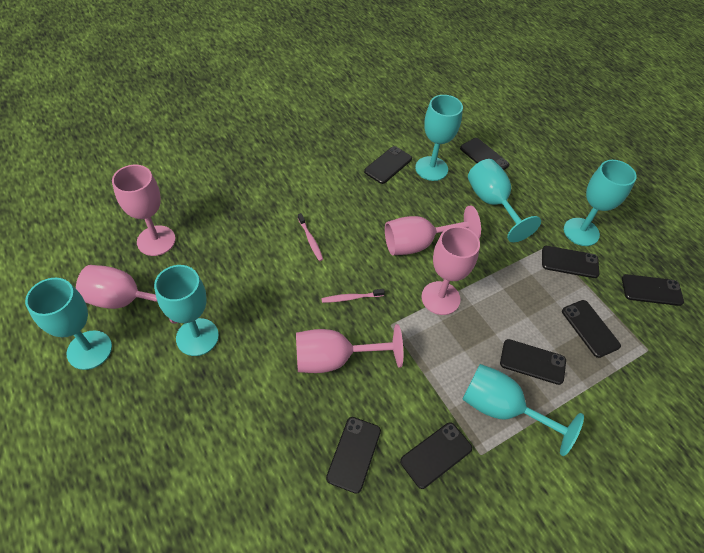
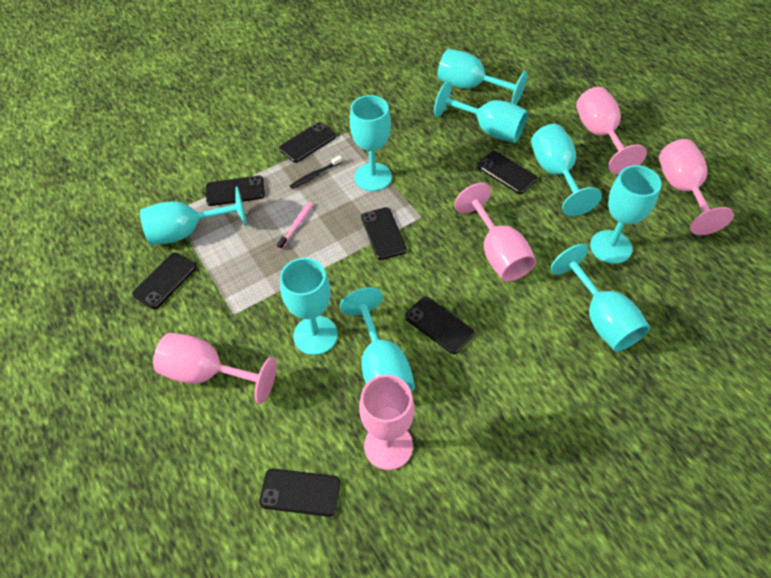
black phone: [326,417,381,494] [364,146,412,184] [400,422,472,489] [460,138,509,170] [500,339,566,385] [542,246,599,278] [562,300,621,358] [622,274,684,306] = 8 -> [132,252,196,309] [206,175,265,206] [259,469,341,517] [279,122,336,163] [361,207,407,260] [405,297,474,354] [477,151,537,194] = 7
black toothbrush: none = 0 -> [290,155,342,189] = 1
pink toothbrush: [298,213,323,261] [321,289,385,303] = 2 -> [277,202,313,250] = 1
turquoise goblet: [25,278,112,370] [154,265,219,356] [415,95,463,181] [462,364,584,456] [468,159,541,242] [564,160,637,246] = 6 -> [140,187,247,245] [280,258,338,355] [340,287,415,393] [350,95,392,191] [434,81,528,143] [438,49,527,105] [531,124,602,216] [550,244,650,352] [590,165,662,264] = 9

